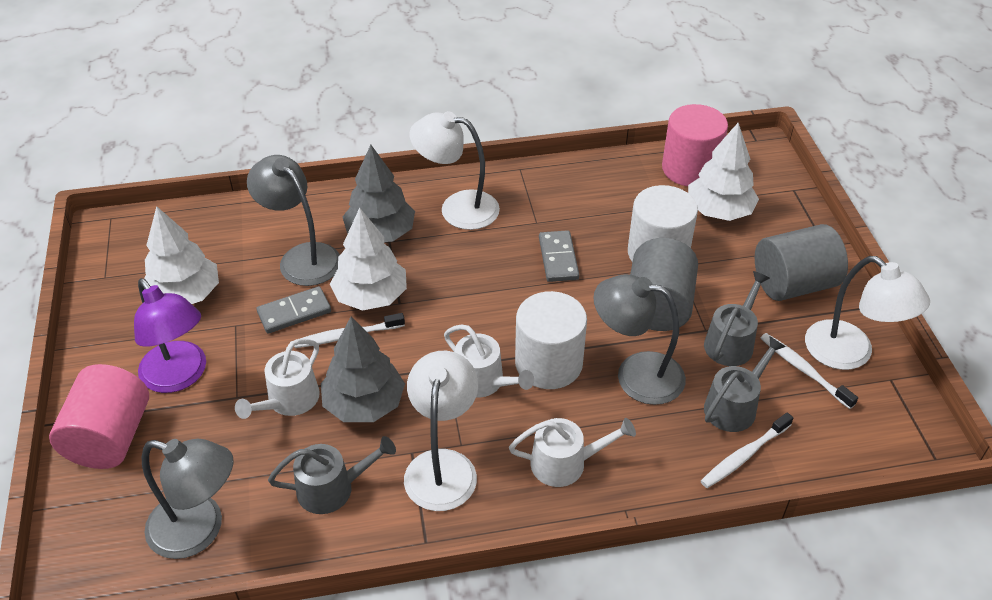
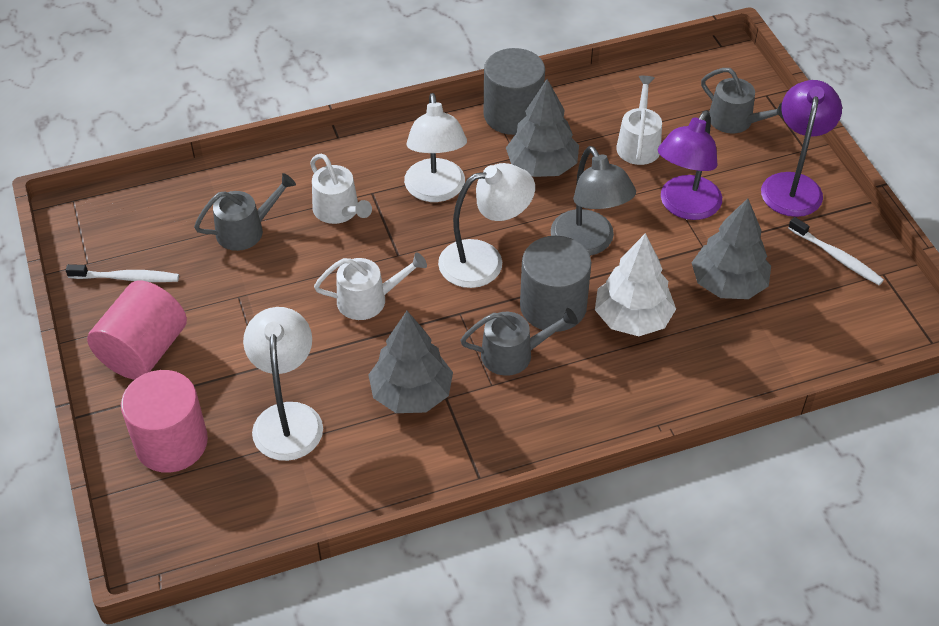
grey domino: [257,286,331,333] [539,230,579,282] = 2 -> none = 0
grey lamp: [142,439,233,559] [247,155,340,286] [594,274,686,405] = 3 -> [551,146,636,256] = 1
grey tree: [321,317,405,422] [343,145,415,242] = 2 -> [368,311,453,413] [506,79,579,177] [691,198,771,299] = 3
purple lamp: [134,278,206,393] = 1 -> [658,110,722,220] [761,80,842,217] = 2
white cylinder: [515,291,587,389] [628,185,698,262] = 2 -> none = 0
white toothbrush: [294,313,405,348] [701,412,793,488] [761,333,858,409] = 3 -> [66,264,179,282] [788,217,884,285] = 2
white tree: [144,206,219,304] [330,208,407,311] [688,123,759,221] = 3 -> [595,233,676,336] = 1

